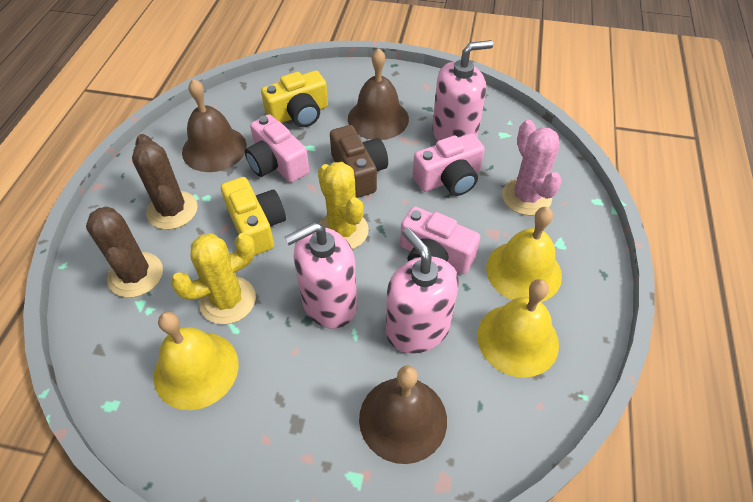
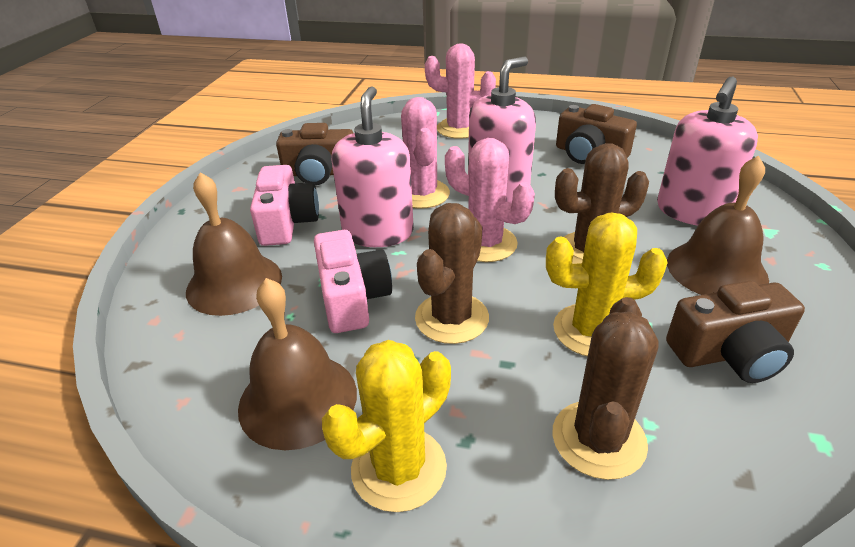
brown cactus: [86,206,163,298] [132,134,198,230] = 2 -> [415,203,489,344] [552,297,659,480] [555,143,649,264] = 3
brown camera: [330,125,388,198] = 1 -> [276,123,353,185] [556,104,637,164] [666,281,805,383] = 3
pink cactus: [502,120,562,216] = 1 -> [401,97,450,209] [425,43,496,139] [445,138,535,262] = 3
pink camera: [245,114,309,183] [400,206,480,274] [413,133,485,196] = 3 -> [250,165,319,246] [314,230,392,333] = 2
yellow bell: [154,312,239,410] [477,279,559,378] [486,207,562,302] = 3 -> none = 0
yellow camera: [221,177,286,256] [261,71,328,127] = 2 -> none = 0

